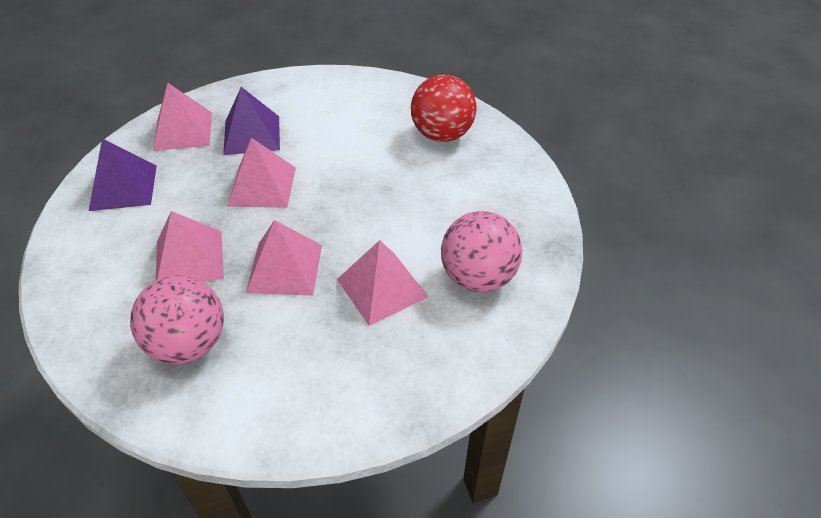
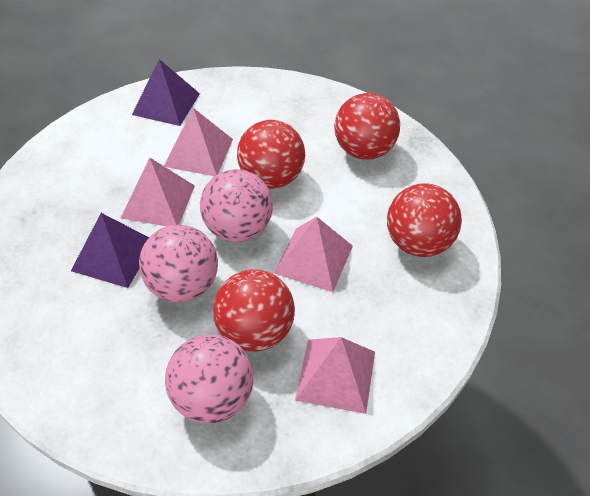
pink ball: [130,275,224,364] [441,211,522,292] = 2 -> [139,225,218,303] [165,334,254,424] [200,169,273,242] = 3
pink pyramid: [153,83,212,151] [156,211,224,282] [227,138,296,208] [246,220,322,295] [337,240,428,326] = 5 -> [121,158,195,226] [164,108,233,176] [274,217,353,292] [295,337,375,414] = 4
red ball: [411,74,476,142] = 1 -> [213,269,295,352] [237,120,305,189] [334,93,400,160] [387,183,462,257] = 4

